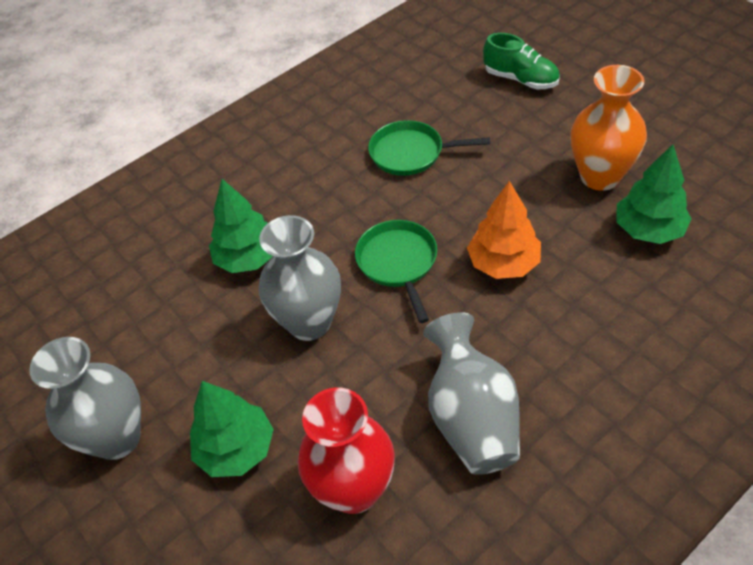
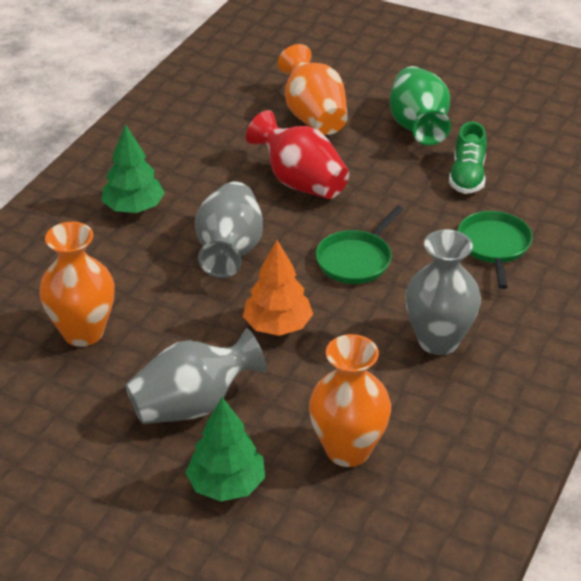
green tree: [190,381,274,477] [209,179,273,273] [617,144,692,244] = 3 -> [102,124,165,213] [185,397,265,501] = 2
green vase: none = 0 -> [390,66,451,145] = 1
orange vase: [571,65,647,191] = 1 -> [39,222,115,347] [278,44,348,135] [309,334,391,467] = 3

